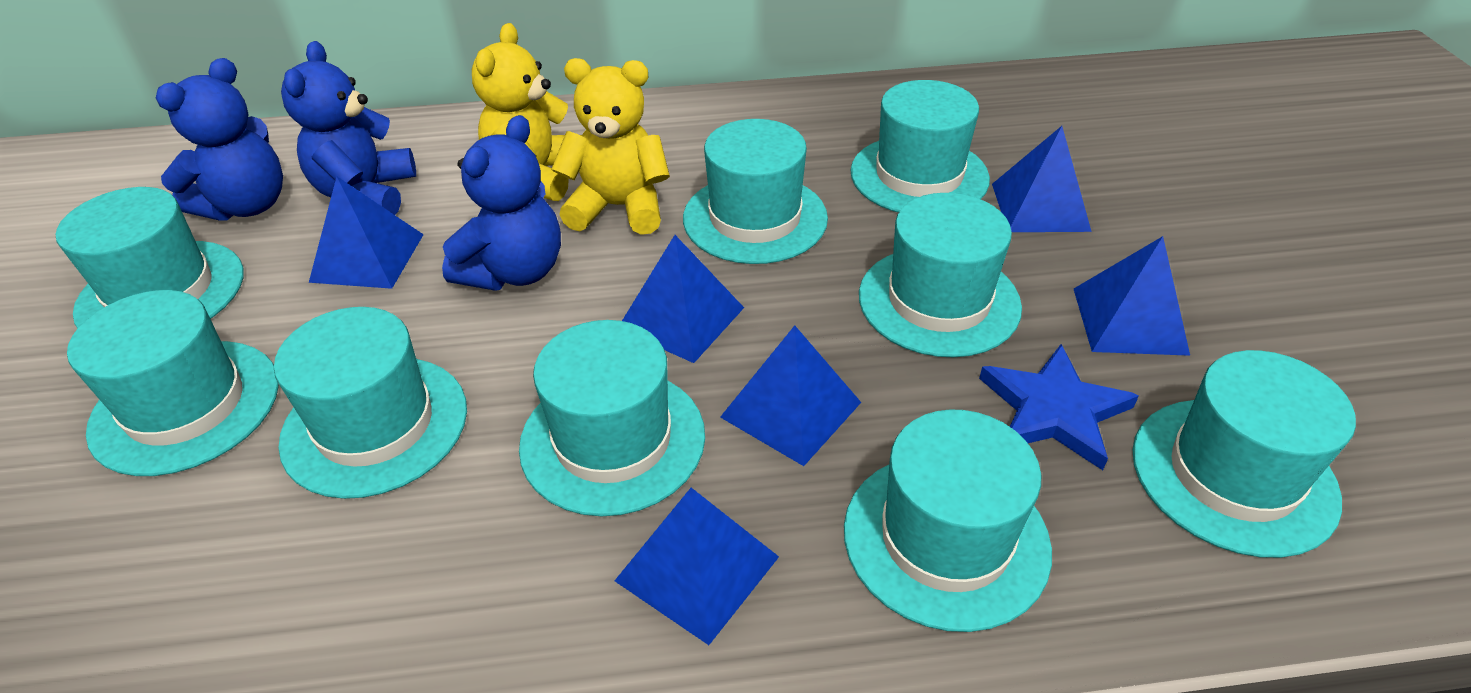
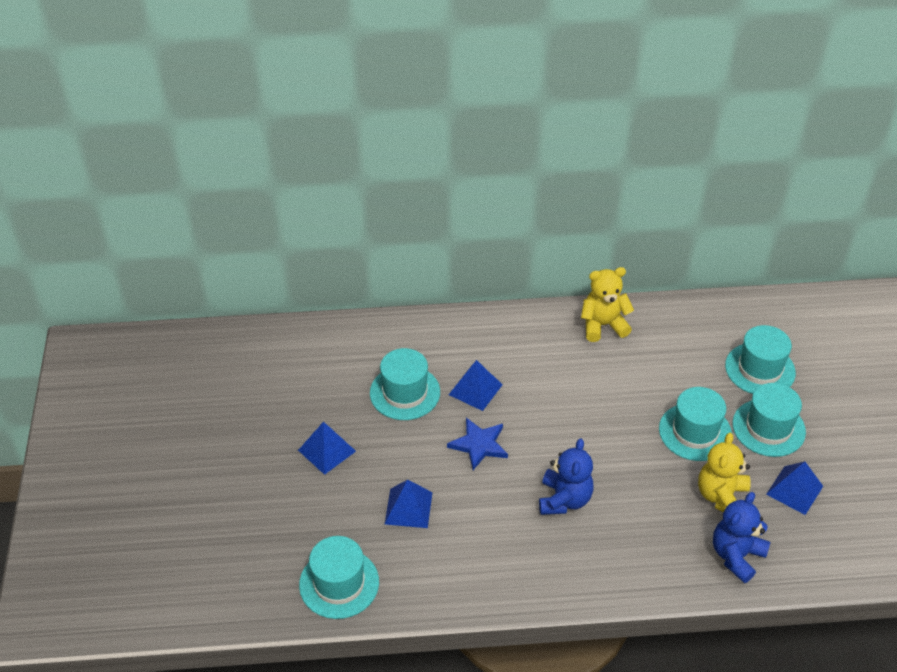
blue pyramid: [309,177,424,289] [615,488,779,645] [622,235,744,363] [720,325,861,466] [992,126,1092,232] [1074,236,1190,356] = 6 -> [298,421,356,475] [385,480,433,528] [449,360,503,411] [766,461,823,515] = 4
blue teddy bear: [156,58,283,221] [281,41,416,215] [442,115,561,291] = 3 -> [539,438,594,515] [713,492,770,583] = 2
turquoise hat: [56,187,244,329] [67,290,279,476] [274,307,467,499] [519,320,705,517] [683,119,828,264] [844,410,1052,632] [851,80,990,213] [859,193,1022,357] [1132,350,1356,558] = 9 -> [299,536,379,619] [370,348,440,420] [659,387,732,461] [725,325,796,394] [732,383,806,457] = 5

